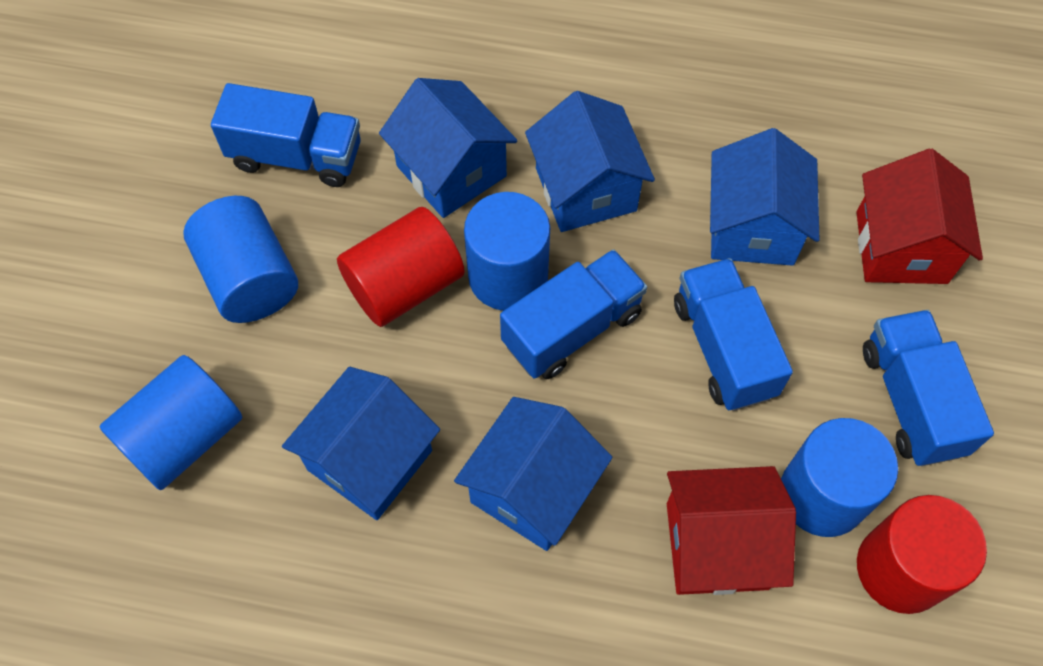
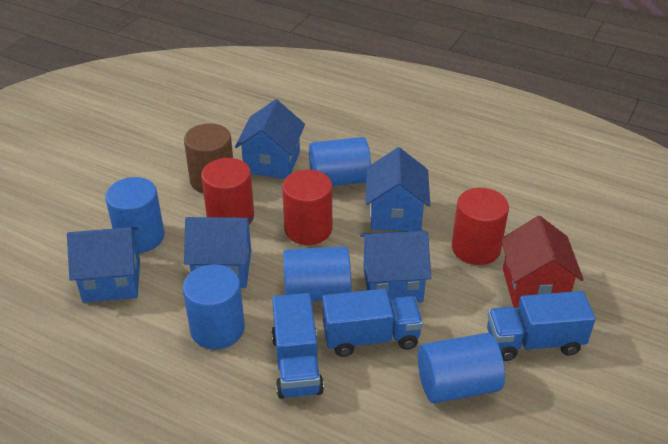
blue cylinder: [100,355,242,490] [183,196,298,323] [464,192,550,311] [781,418,898,537] = 4 -> [105,177,164,253] [183,264,245,350] [283,246,351,301] [309,137,371,186] [418,333,505,403] = 5
blue truck: [211,83,360,187] [500,249,647,379] [674,258,793,411] [863,310,994,466] = 4 -> [271,293,324,399] [322,289,423,357] [487,291,595,361] = 3
brown cylinder: none = 0 -> [184,123,233,194] = 1
red cylinder: [337,207,465,327] [857,495,987,614] = 2 -> [201,158,254,225] [282,170,332,245] [452,188,509,265] = 3
red house: [667,466,796,595] [856,149,983,284] = 2 -> [501,216,584,308] = 1

